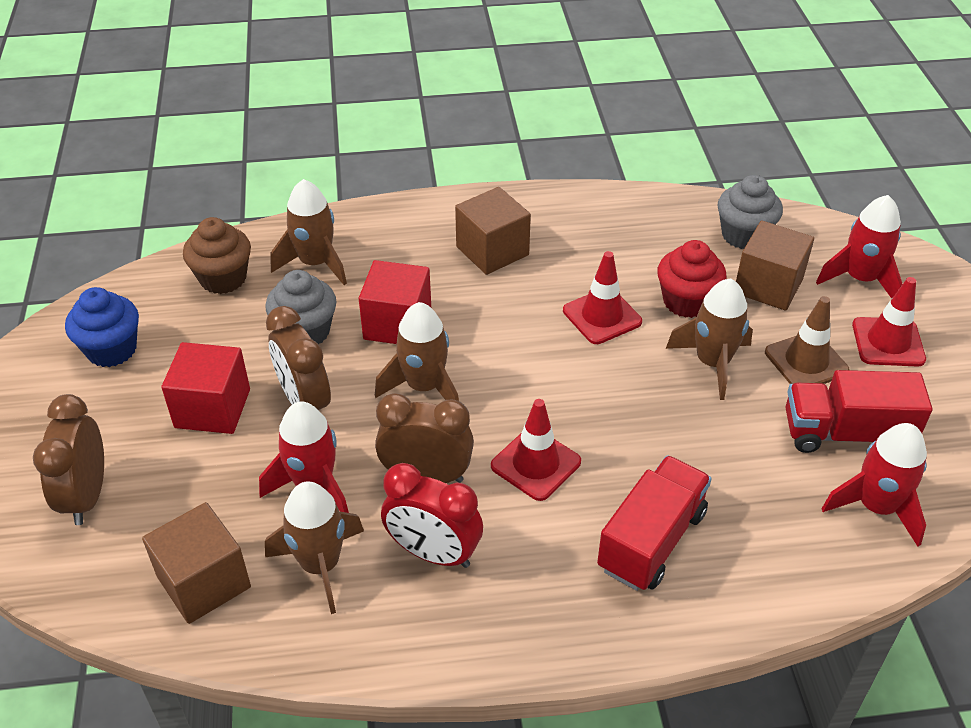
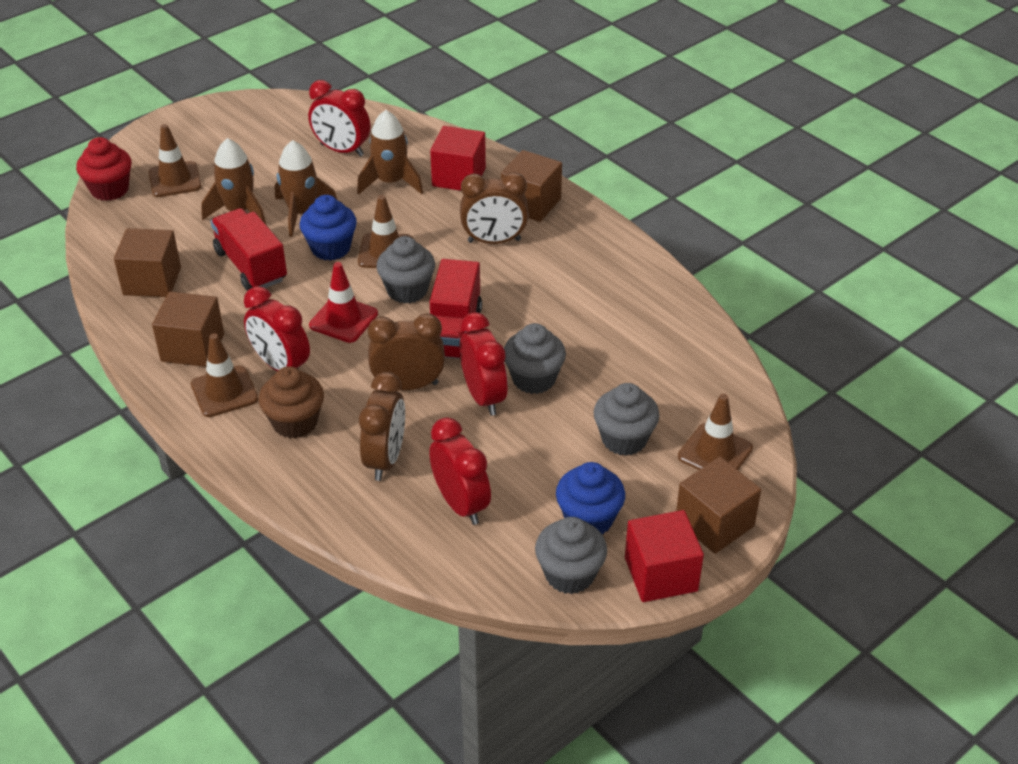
blue cupcake: [65,287,139,367] = 1 -> [299,195,357,261] [556,462,625,534] = 2
brown cube: [142,502,251,624] [455,187,531,275] [736,220,814,311] = 3 -> [114,228,181,297] [152,292,224,367] [501,150,562,222] [676,457,761,554] = 4
brown rocket: [265,481,364,614] [271,179,347,285] [375,302,459,401] [666,278,753,400] = 4 -> [201,138,266,224] [275,140,338,237] [357,110,423,195] = 3
brown traffic cone: [765,296,849,384] = 1 -> [149,124,202,197] [191,333,258,417] [358,195,413,268] [678,394,753,470] = 4
grey cupcake: [265,270,336,344] [718,175,783,249] = 2 -> [376,236,435,304] [504,323,566,394] [535,517,607,594] [593,383,660,456] = 4
red clock: [381,463,483,568] = 1 -> [244,286,310,371] [308,80,371,157] [429,417,491,525] [459,312,508,416] = 4
red rocket: [259,402,349,513] [816,195,902,299] [822,423,927,547] = 3 -> none = 0
red traffic cone: [491,399,581,501] [563,251,642,344] [852,277,926,367] = 3 -> [309,262,378,343] = 1

